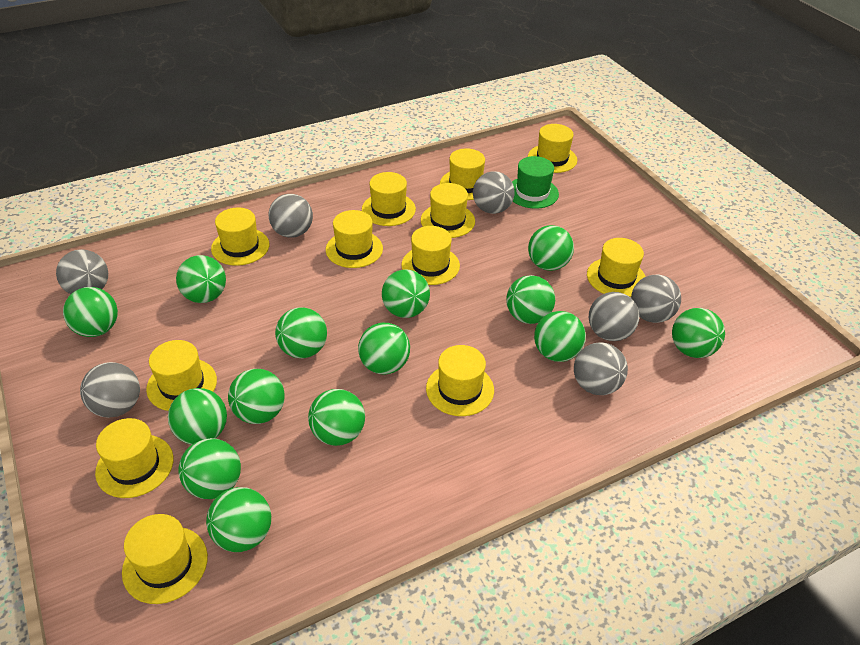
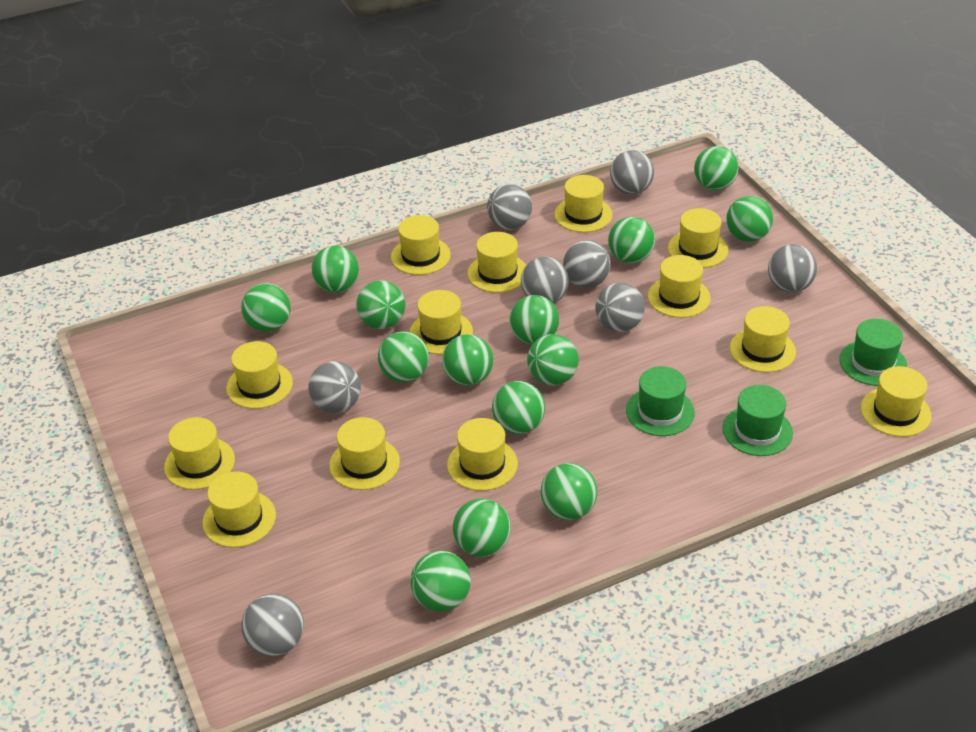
green hat: [512,156,559,209] = 1 -> [626,366,695,436] [722,385,793,456] [839,319,907,386] = 3
grey ball: [56,249,108,294] [80,362,140,418] [268,194,313,238] [473,171,515,214] [574,342,628,395] [589,292,640,341] [631,274,681,323] = 7 -> [241,594,304,656] [308,361,361,413] [487,184,532,230] [521,257,569,303] [563,240,611,288] [595,283,645,332] [610,150,654,195] [768,244,817,292] = 8
yellow hat: [95,418,174,498] [122,514,208,604] [146,340,217,411] [211,207,269,266] [326,210,383,268] [362,172,416,226] [401,226,460,285] [421,183,475,238] [426,345,494,416] [440,148,485,200] [528,124,577,173] [587,238,645,297] = 12 -> [164,417,235,490] [202,471,276,547] [226,341,293,409] [329,417,400,490] [391,215,451,275] [409,290,473,354] [447,418,518,491] [467,232,526,293] [554,175,613,232] [648,255,711,318] [668,208,728,268] [730,306,796,372] [861,366,932,437] = 13

